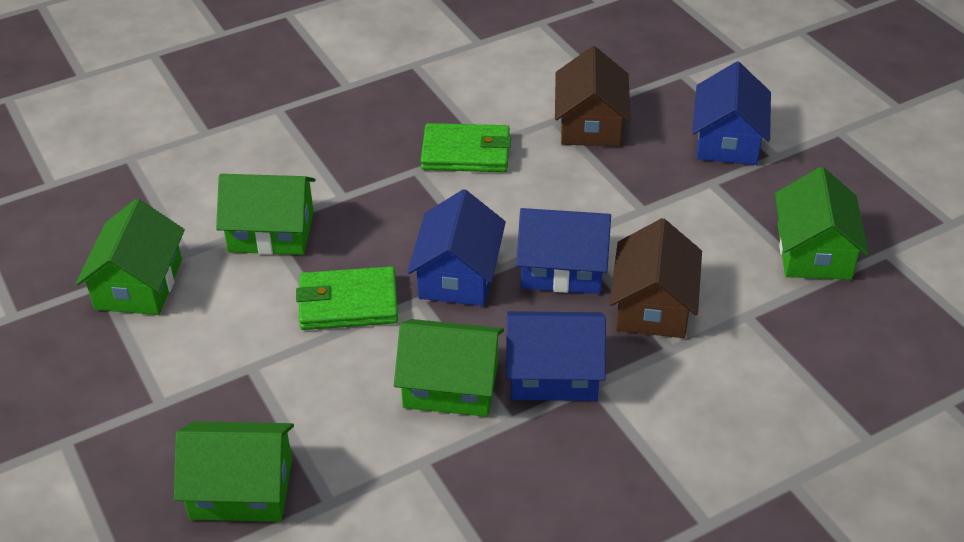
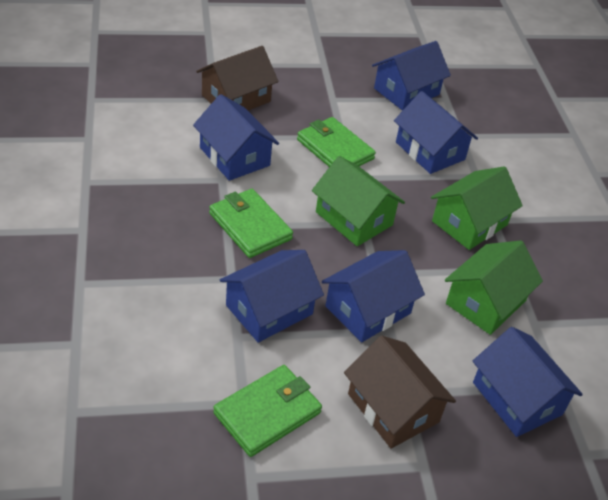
blue house: [407,189,506,306] [506,311,606,401] [516,208,611,294] [692,62,771,165] = 4 -> [193,94,279,181] [220,250,324,343] [322,250,425,342] [372,41,451,111] [394,91,478,174] [473,327,583,437] = 6
green house: [76,199,185,315] [174,421,294,522] [216,174,316,255] [394,319,504,417] [775,167,869,280] = 5 -> [312,156,405,246] [431,166,523,250] [445,240,543,335] = 3
green wallet: [296,266,398,330] [421,123,511,172] = 2 -> [209,189,293,258] [213,365,322,457] [297,117,376,167] = 3

